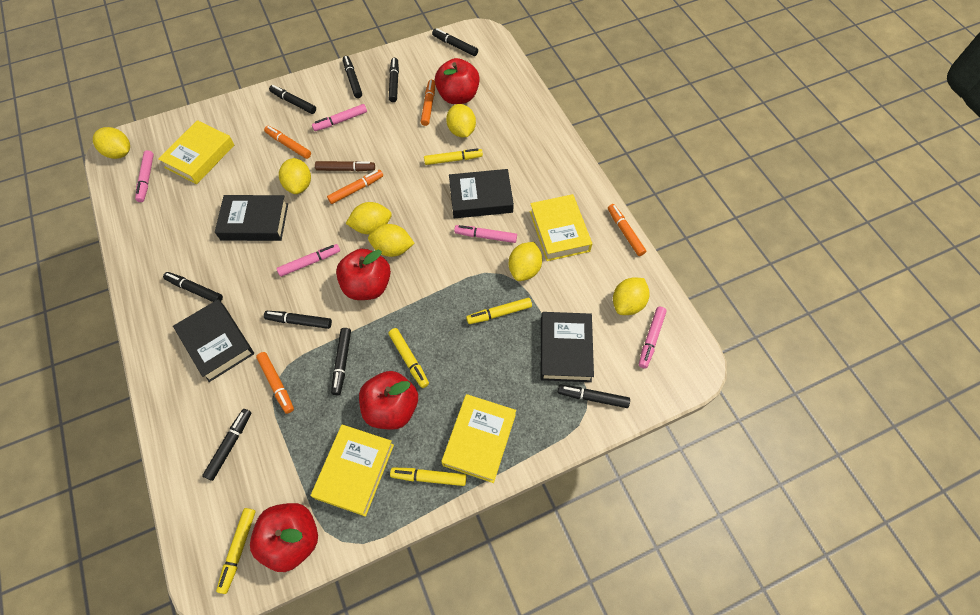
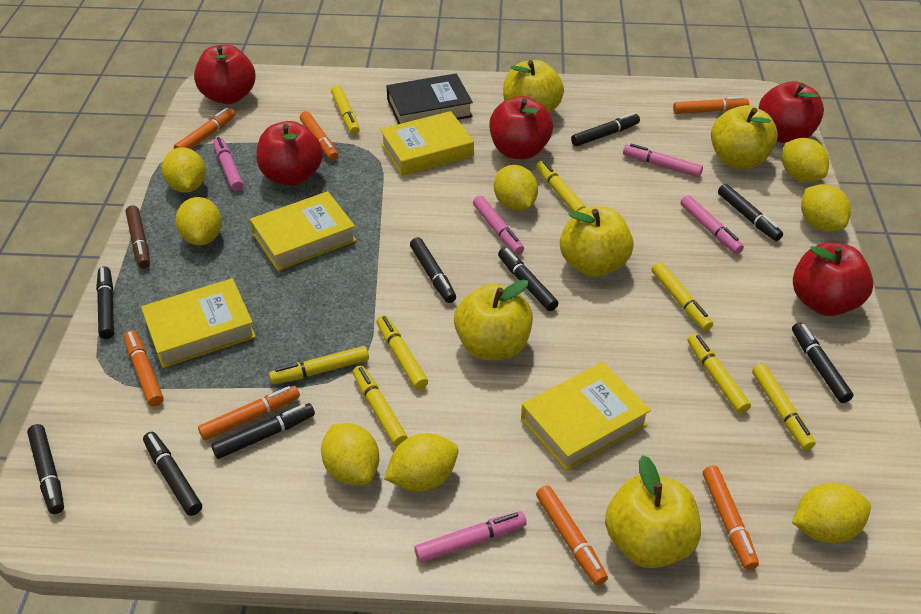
black book: [173,300,254,382] [215,195,288,241] [449,169,514,218] [541,312,594,382] = 4 -> [387,73,473,124] = 1
orange marker: [256,352,294,414] [264,126,311,159] [327,170,383,204] [421,80,435,126] [608,204,646,256] = 5 -> [124,330,164,407] [174,108,235,149] [198,386,300,441] [300,111,338,161] [536,485,608,586] [673,96,749,114] [703,466,759,570] = 7
red apple: [250,503,318,572] [336,249,391,300] [359,371,418,430] [435,58,480,104] = 4 -> [194,44,255,104] [257,121,323,186] [489,96,553,160] [759,81,824,143] [793,243,873,316] = 5
yellow apple: none = 0 -> [454,280,533,360] [503,60,564,114] [560,206,634,277] [605,455,701,568] [711,105,778,169] = 5
yellow lemon: [93,127,130,159] [279,158,311,194] [346,202,392,234] [368,224,415,257] [446,104,476,137] [509,242,542,281] [613,277,650,315] = 7 -> [162,147,206,193] [175,197,222,245] [321,423,379,485] [384,433,458,492] [494,165,538,211] [782,138,829,182] [792,483,871,543] [801,184,851,232] = 8
yellow marker: [216,508,256,594] [388,328,429,388] [390,468,467,486] [424,148,483,165] [466,298,532,324] = 5 -> [269,346,369,384] [331,85,360,135] [353,366,408,446] [377,315,428,390] [536,160,586,212] [652,262,713,331] [688,334,751,414] [752,364,816,450] = 8

